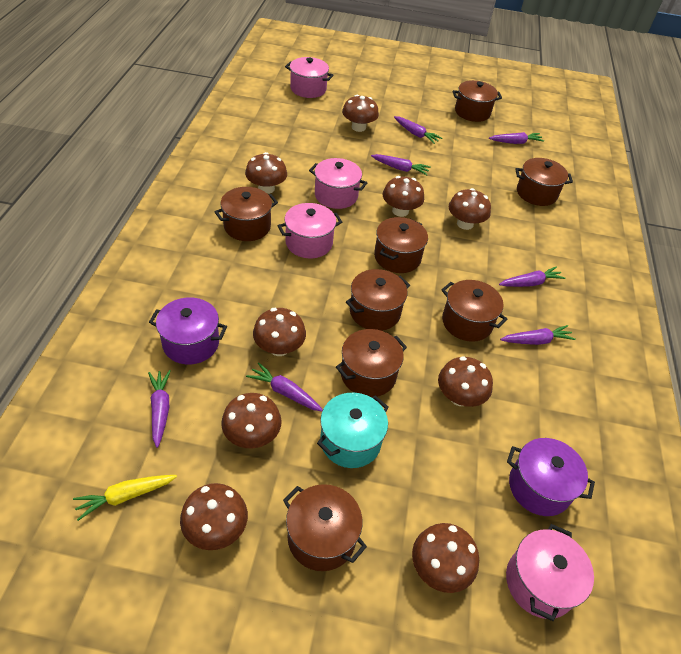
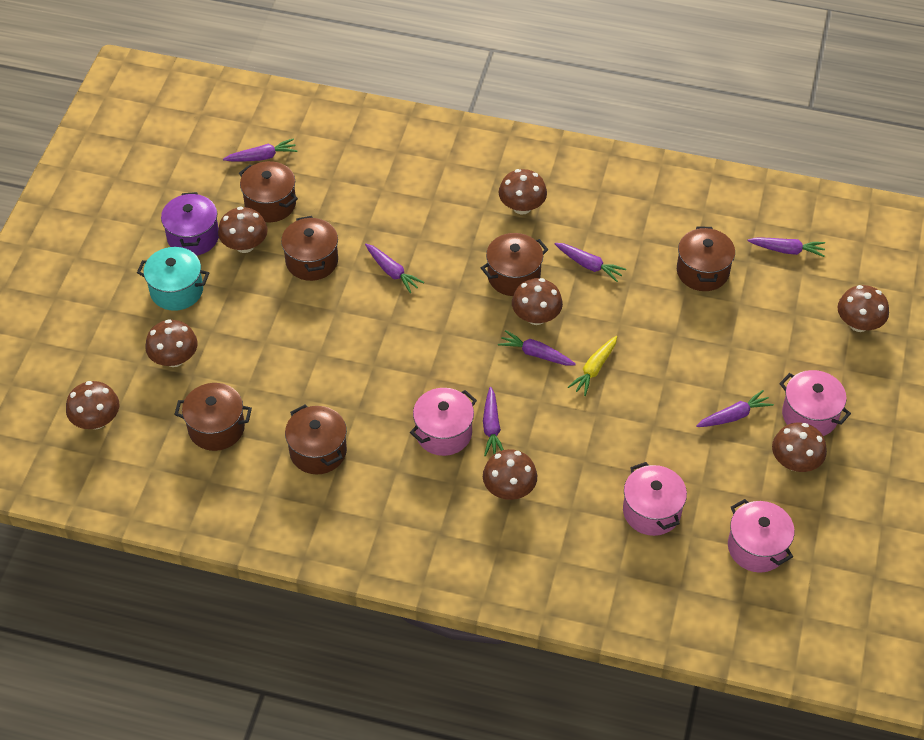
brown mushroom: [180,483,248,550] [221,393,282,448] [245,152,287,194] [253,308,306,356] [342,95,379,132] [383,176,424,217] [412,523,479,593] [438,356,493,407] [449,188,491,230] = 9 -> [66,381,119,429] [145,319,197,367] [218,206,268,253] [483,449,537,500] [498,169,547,214] [512,278,563,325] [772,423,827,472] [837,285,889,332] = 8
brown pot: [214,187,278,241] [283,484,367,571] [336,329,407,397] [346,269,410,331] [374,217,428,273] [441,280,507,342] [452,80,502,122] [515,158,573,206] = 8 -> [174,383,252,451] [239,161,298,222] [281,216,338,281] [285,405,347,474] [481,233,548,296] [677,226,735,291] = 6
purple pot: [149,297,227,365] [507,438,595,516] = 2 -> [161,192,219,256] = 1

